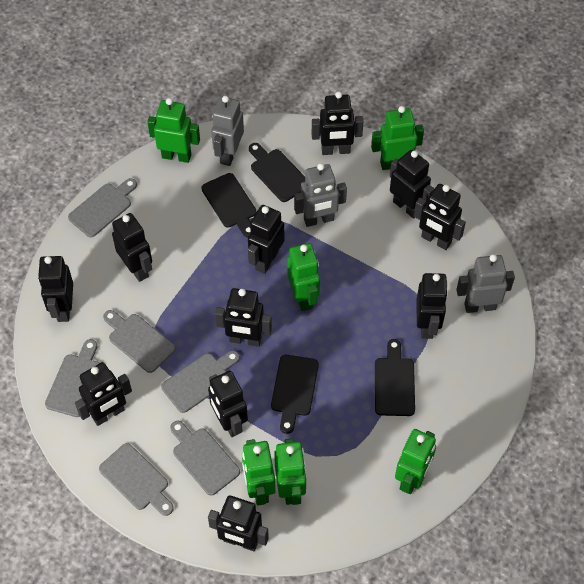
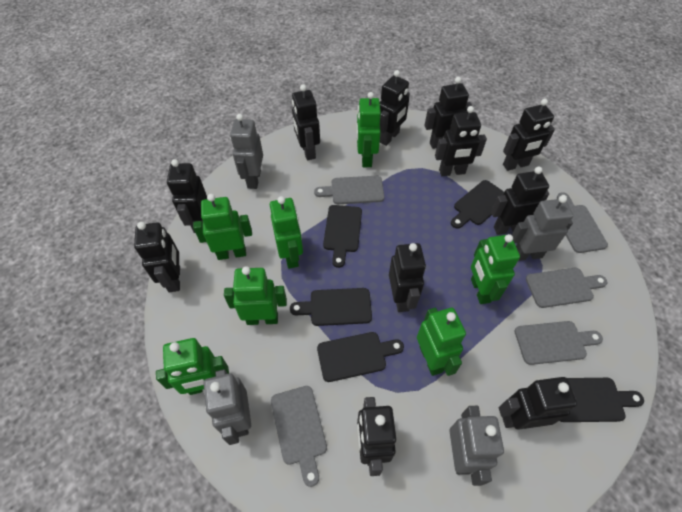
black cutting board: [201,173,256,237] [249,143,305,202] [271,355,319,434] [375,339,415,416] = 4 -> [290,288,372,326] [317,332,404,382] [323,205,362,268] [451,180,504,229] [560,378,644,422] = 5
green robot: [147,98,200,163] [242,439,276,505] [274,439,306,505] [287,243,320,311] [371,106,424,170] [395,429,436,494] = 6 -> [156,338,229,395] [193,194,252,260] [224,266,287,325] [270,196,303,269] [356,92,381,167] [417,308,466,376] [471,234,520,304] = 7
grey cutting board: [45,339,99,417] [68,178,137,237] [99,443,174,516] [103,310,175,373] [161,350,240,413] [170,421,240,495] = 6 -> [271,386,327,487] [314,176,385,204] [515,321,603,365] [526,268,608,308] [557,192,608,253] = 5
grey robot: [211,96,244,166] [294,163,347,227] [456,254,515,313] = 3 -> [204,369,251,445] [230,114,263,189] [449,406,504,486] [512,195,573,261] = 4

